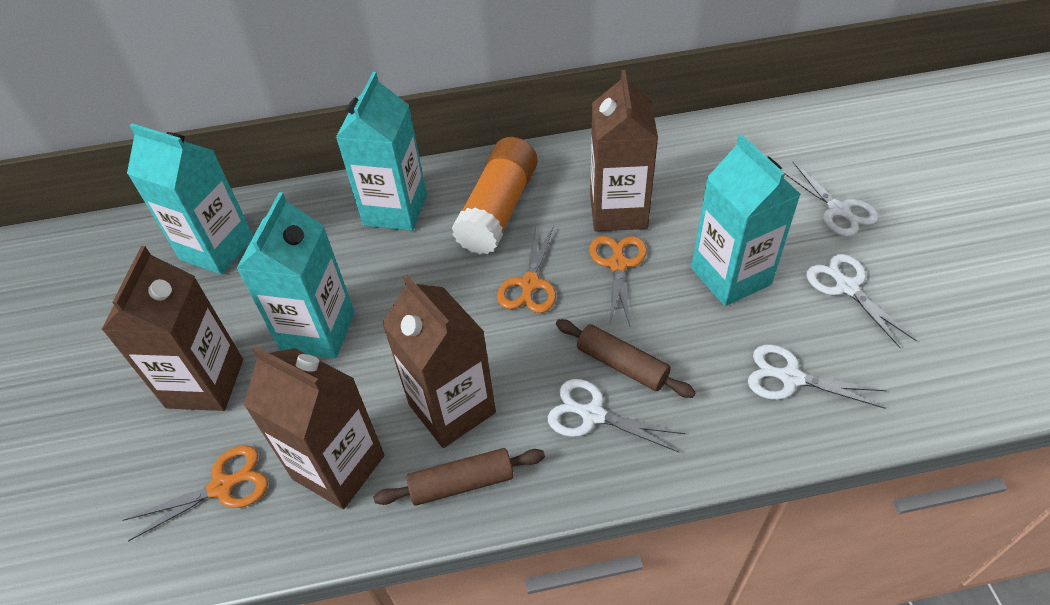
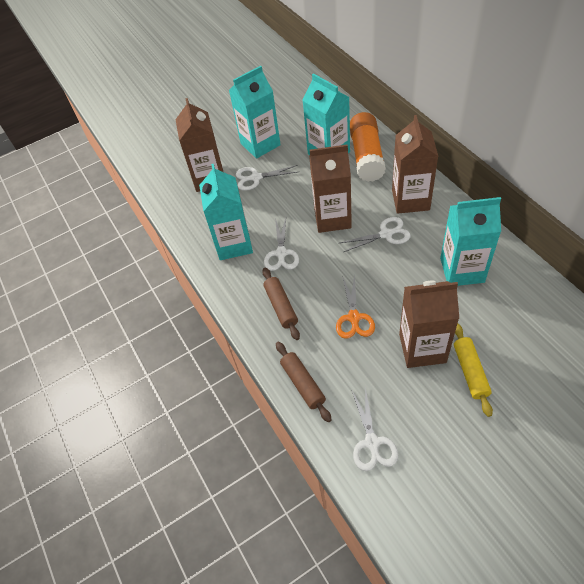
orange scissors: [123,445,268,542] [497,225,556,313] [589,236,647,326] = 3 -> [336,274,375,339] = 1
yellow rolling pin: none = 0 -> [454,324,493,417] = 1

